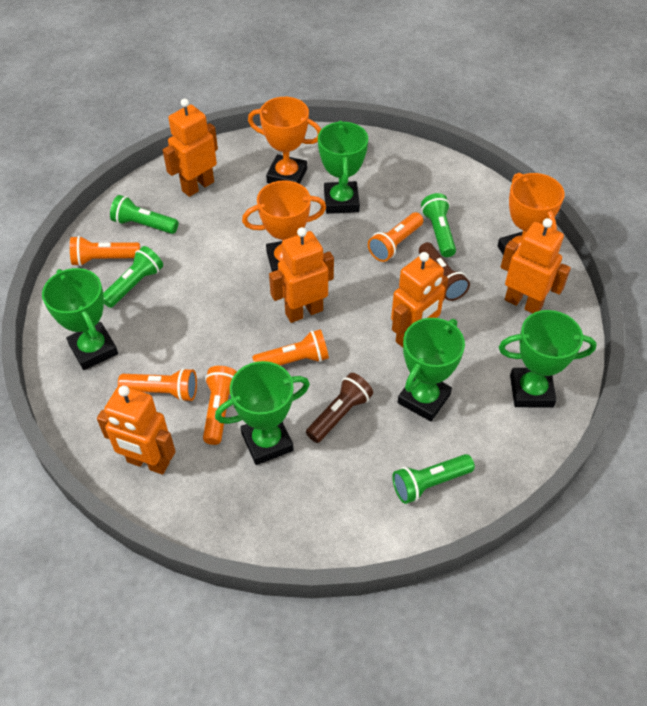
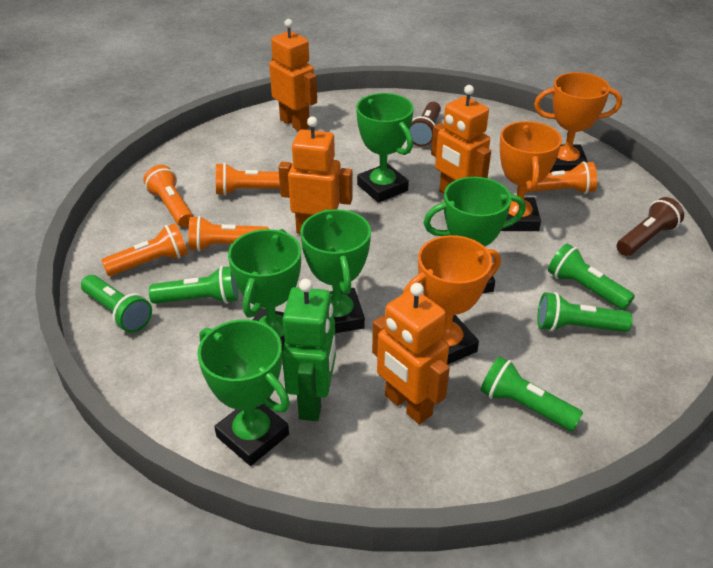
green flashlight: [103,246,163,308] [110,195,178,234] [392,454,475,504] [421,193,456,257] = 4 -> [81,275,152,333] [149,266,238,304] [480,356,583,431] [537,292,633,332] [548,243,635,310] = 5
green robot: none = 0 -> [282,279,336,421] = 1
orange robot: [97,385,176,475] [163,98,218,197] [269,227,334,323] [391,252,448,347] [501,218,571,314] = 5 -> [269,19,317,131] [278,116,353,234] [372,283,450,424] [431,85,491,194] = 4

